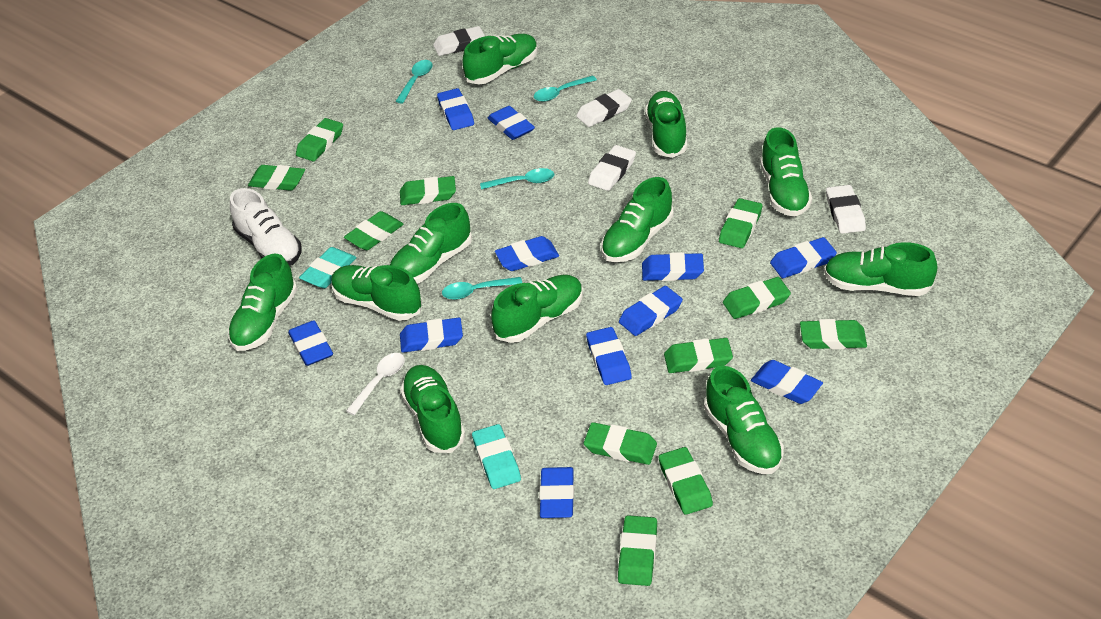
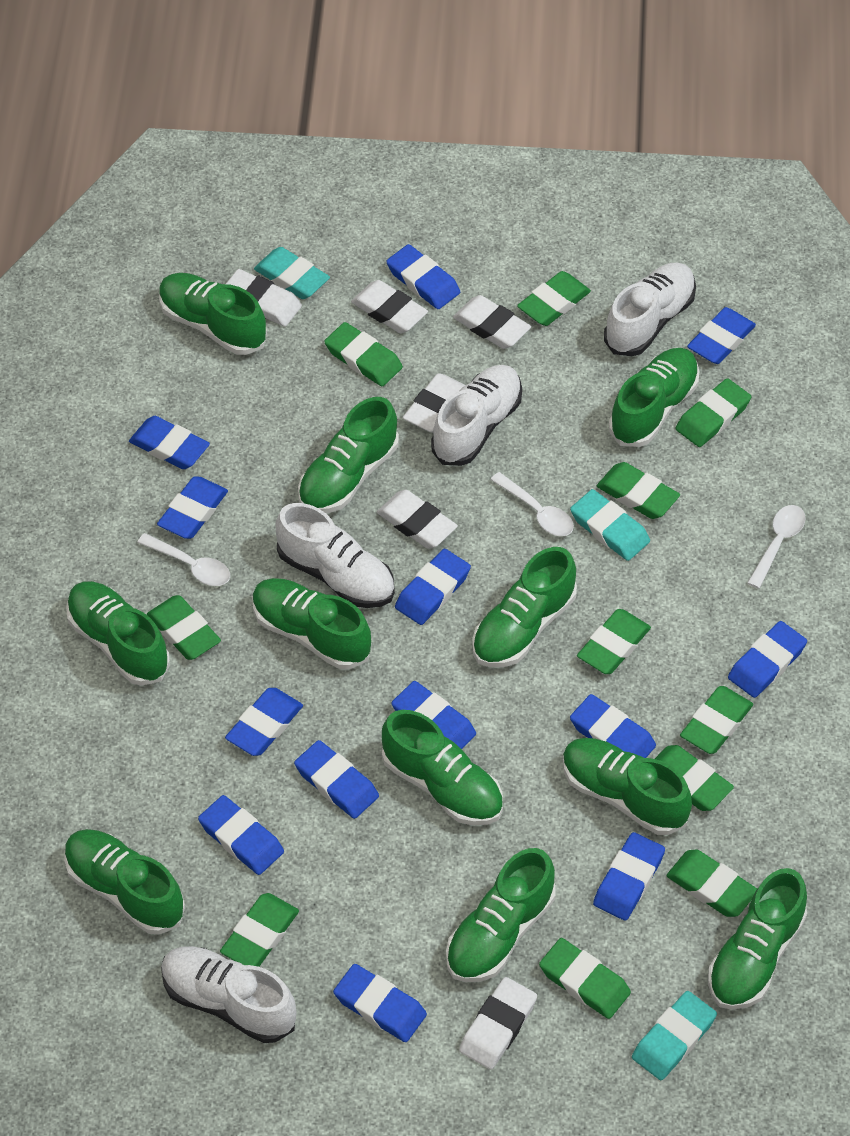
blue eraser: [288,320,333,366] [400,317,463,353] [437,88,474,130] [488,106,535,140] [495,236,559,271] [539,467,574,518] [586,327,632,385] [619,286,683,336] [642,252,704,281] [751,360,823,404] [770,237,837,278] = 11 -> [129,416,210,469] [157,476,228,539] [198,795,284,875] [225,688,303,756] [294,740,379,819] [333,964,427,1042] [386,244,460,309] [392,681,476,749] [395,549,471,625] [570,694,656,758] [593,832,665,921] [687,307,756,364] [728,621,807,698] = 13
turquoise eraser: [299,247,357,288] [472,424,521,489] = 2 -> [254,247,330,299] [570,489,650,561] [632,991,717,1080] = 3
turquoise spoon: [396,60,433,103] [442,277,522,300] [480,168,555,190] [534,75,597,102] = 4 -> none = 0
white eraser: [433,26,485,56] [576,89,632,127] [588,145,636,191] [826,185,866,234] = 4 -> [226,269,302,327] [351,280,428,333] [377,490,458,549] [403,373,465,433] [453,295,531,349] [459,977,537,1069] = 6
white shoe: [230,188,301,265] = 1 -> [161,946,296,1043] [276,503,395,608] [431,365,522,466] [604,263,696,356] = 4
white spoon: [346,353,405,415] = 1 -> [137,533,230,586] [490,472,574,536] [747,505,806,589] = 3

